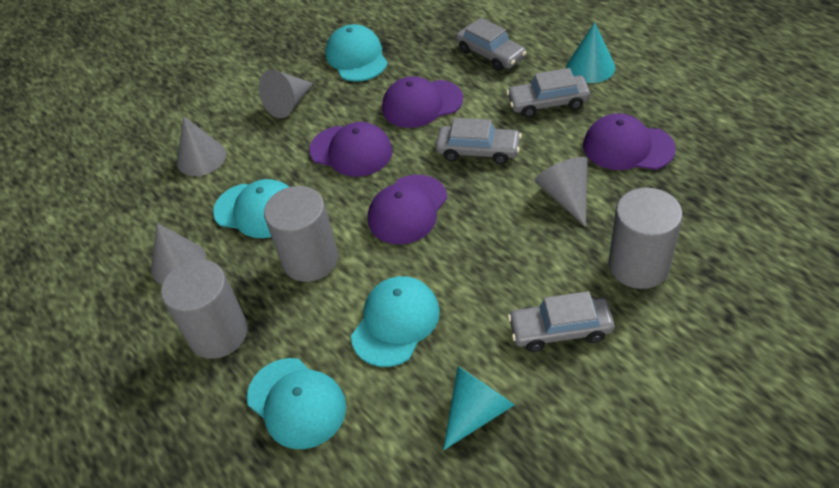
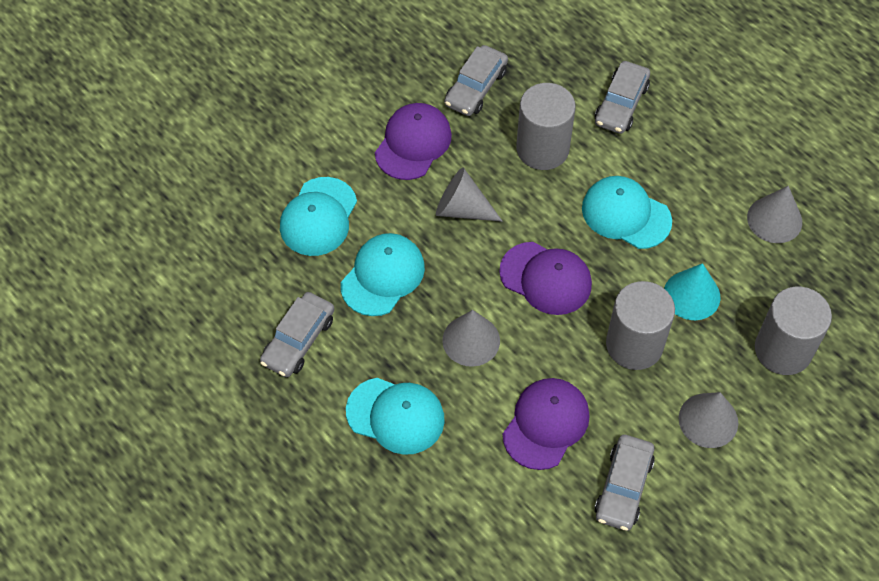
purple cap: [309,122,393,177] [368,175,447,244] [382,76,463,128] [583,113,676,170] = 4 -> [375,103,452,180] [499,242,592,315] [503,378,590,470] = 3
turquoise cone: [443,366,514,450] [566,22,615,83] = 2 -> [664,263,720,320] = 1

